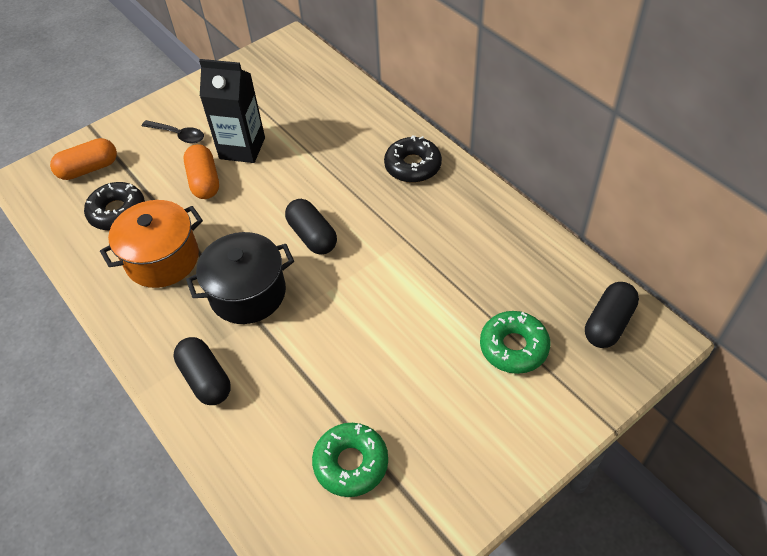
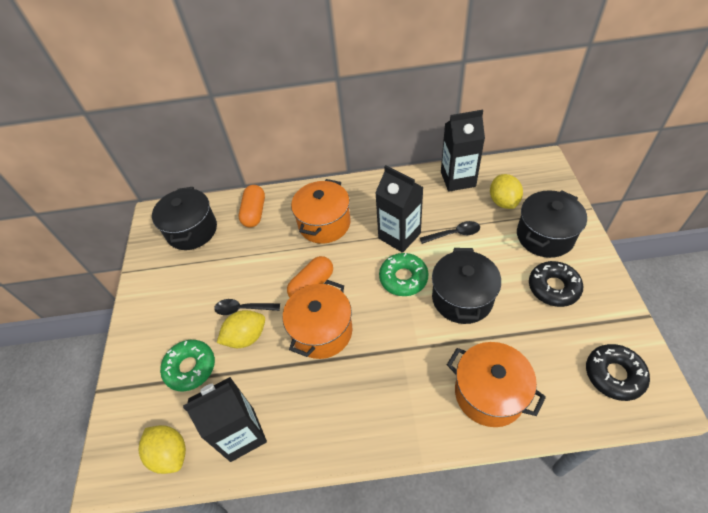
black capsule: [174,337,231,405] [285,199,337,255] [585,282,639,348] = 3 -> none = 0
black carton: [199,59,265,163] = 1 -> [183,377,267,462] [375,165,424,253] [441,110,485,191] = 3
black pot: [186,232,294,324] = 1 -> [152,187,217,250] [432,248,501,324] [517,190,587,258] = 3
black spoon: [142,120,204,143] = 1 -> [214,299,280,315] [420,221,480,244] = 2
orange pot: [100,200,203,288] = 1 -> [283,280,353,359] [291,179,351,244] [447,342,546,427] = 3
yellow lemon: none = 0 -> [138,425,186,474] [217,310,265,348] [490,174,523,209] = 3

